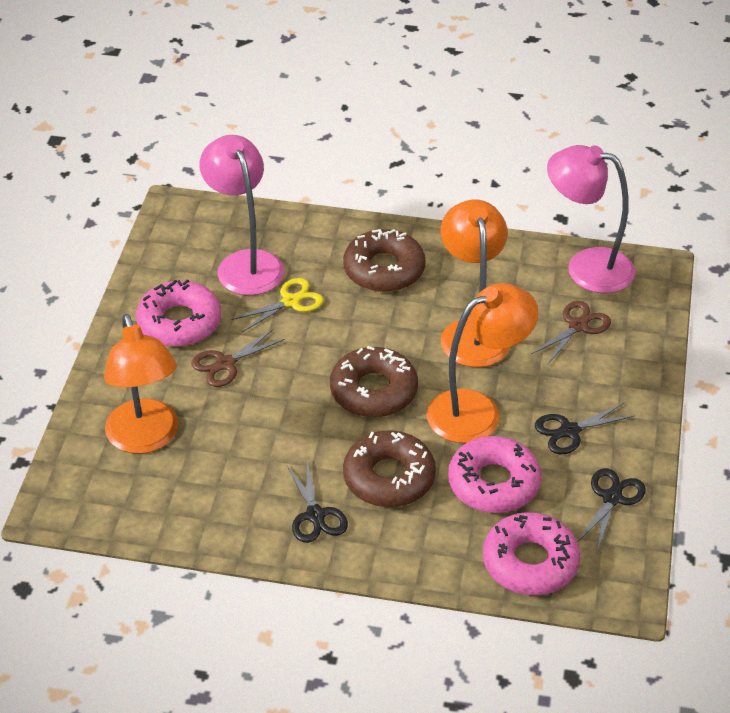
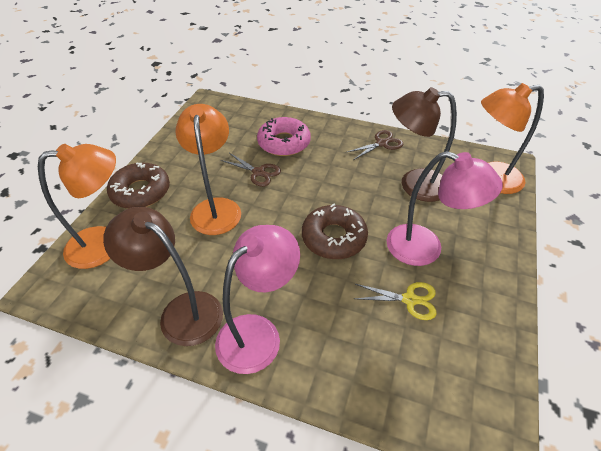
black scissors: [286,461,348,543] [535,403,634,455] [577,468,646,552] = 3 -> none = 0
brown donut: [330,346,418,417] [343,229,426,292] [343,430,436,507] = 3 -> [107,162,170,209] [302,204,368,259] = 2
brown lamp: none = 0 -> [103,207,223,346] [392,87,457,202] = 2
pink donut: [136,280,221,347] [448,436,541,513] [483,512,580,595] = 3 -> [257,117,311,156] = 1

